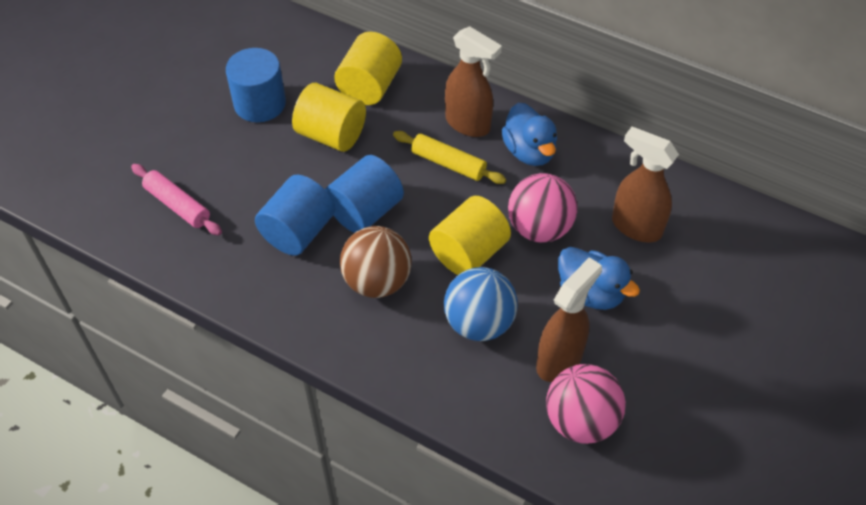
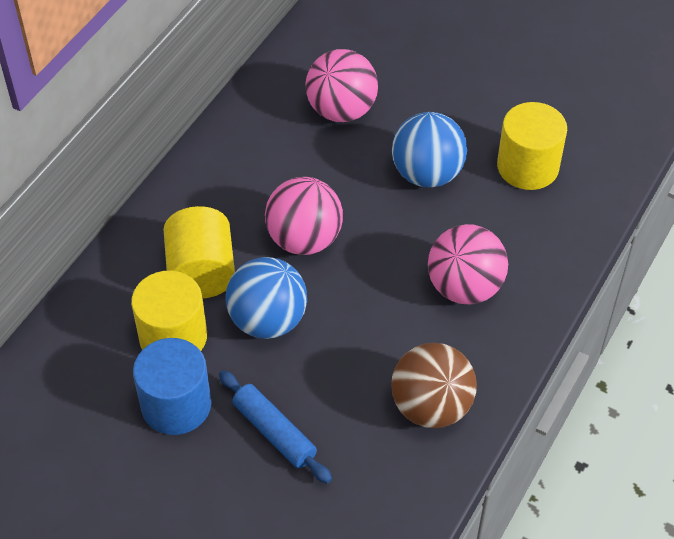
blue ball: [444,267,518,341] = 1 -> [226,257,307,339] [392,112,467,187] = 2
blue cylinder: [226,48,286,122] [255,174,335,256] [325,155,404,233] = 3 -> [133,338,212,435] = 1
blue duck: [501,103,557,166] [558,247,640,310] = 2 -> none = 0
blue rolling pin: none = 0 -> [219,370,332,484] = 1
brown spray bottle: [445,26,502,137] [536,257,602,382] [612,127,679,242] = 3 -> none = 0
pink ball: [508,173,578,243] [546,364,626,444] = 2 -> [265,177,343,255] [305,49,378,122] [428,224,508,305] = 3
pink rolling pin: [131,164,222,236] = 1 -> none = 0
yellow rolling pin: [393,131,506,184] = 1 -> none = 0

